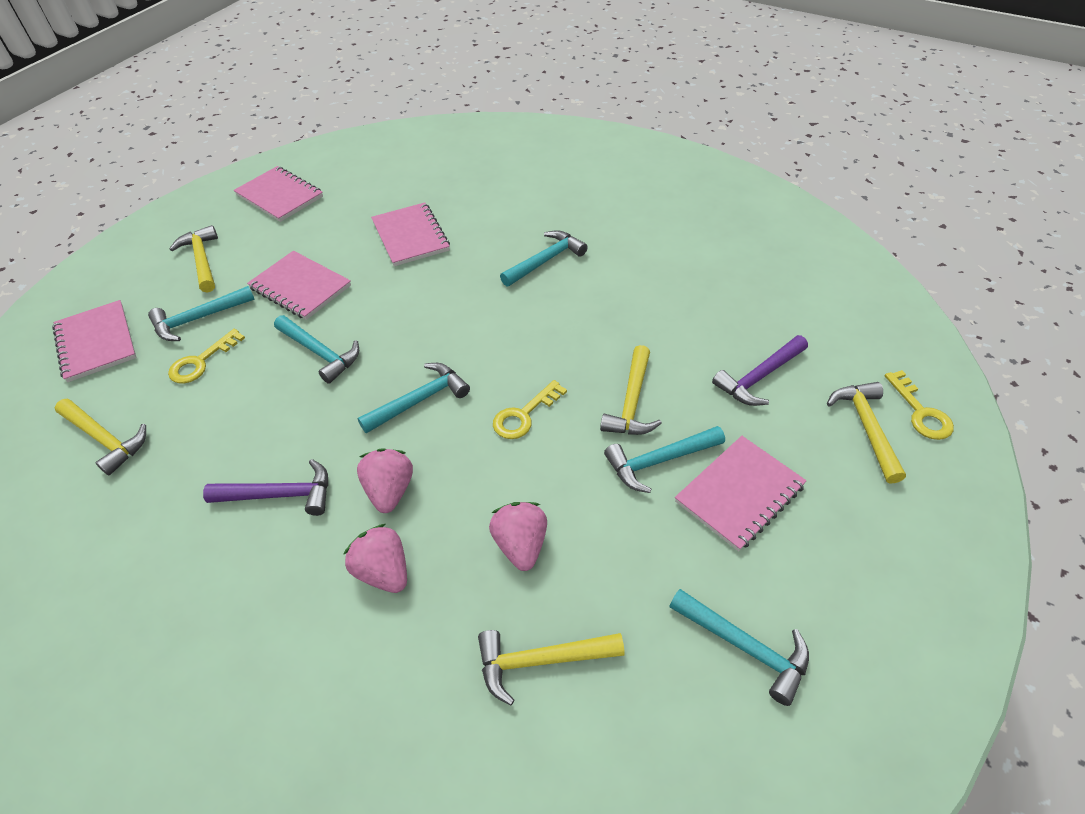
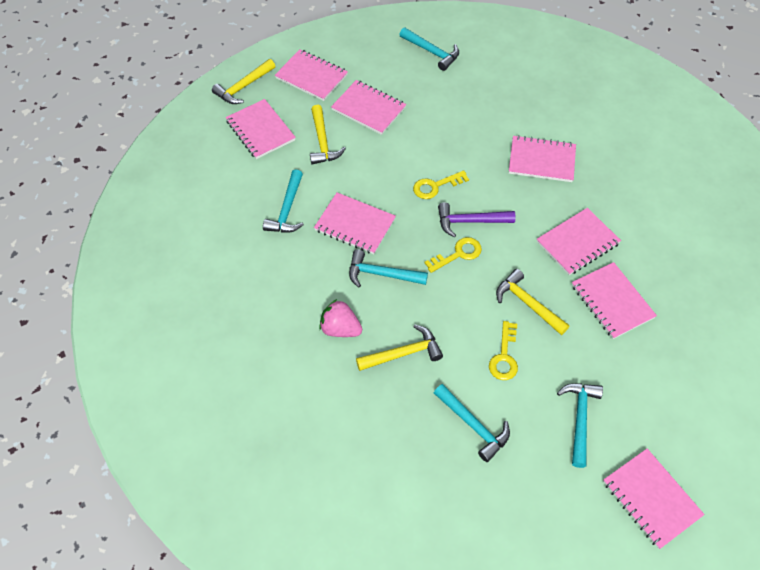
pink notebook: [52,300,137,382] [234,166,323,222] [247,251,351,320] [371,202,450,266] [675,436,807,551] = 5 -> [226,99,296,159] [275,49,348,101] [314,192,396,254] [331,80,406,135] [509,135,576,182] [537,208,621,275] [572,262,657,339] [603,449,705,549] = 8
pink strawberry: [343,524,407,593] [357,449,413,513] [489,502,547,571] = 3 -> [319,299,362,337] = 1
purple hammer: [203,459,328,516] [712,335,808,406] = 2 -> [438,203,516,238] = 1
turquoise hammer: [148,286,255,341] [274,315,359,384] [357,363,470,434] [500,230,588,287] [604,426,725,493] [669,589,809,706] = 6 -> [263,170,304,233] [349,249,428,288] [399,27,459,71] [434,384,510,462] [557,383,603,468] = 5
yellow hammer: [54,399,146,476] [170,225,218,293] [478,630,625,706] [600,345,662,435] [827,382,906,484] = 5 -> [212,59,275,104] [310,105,346,164] [356,325,443,371] [496,269,570,335] = 4

